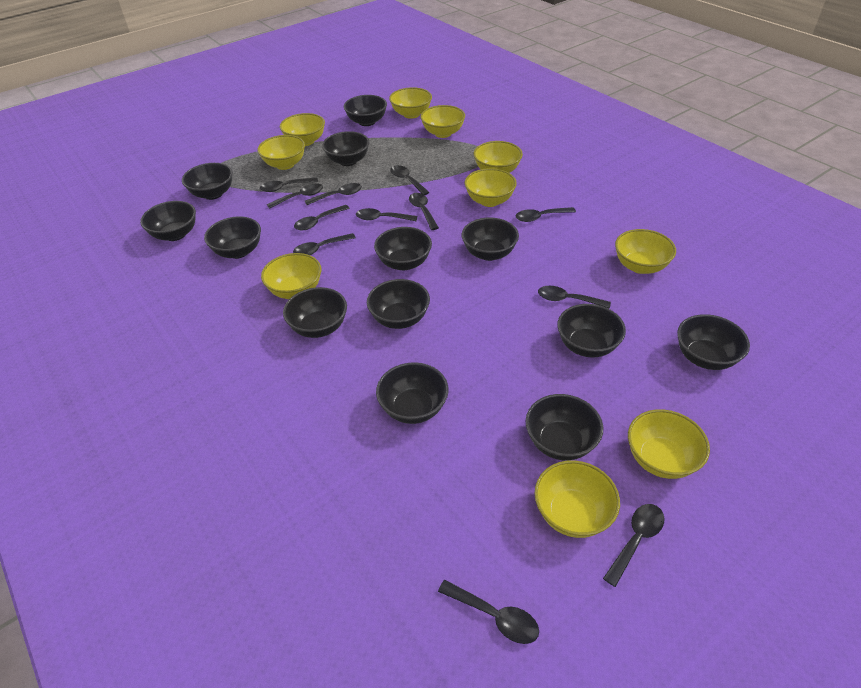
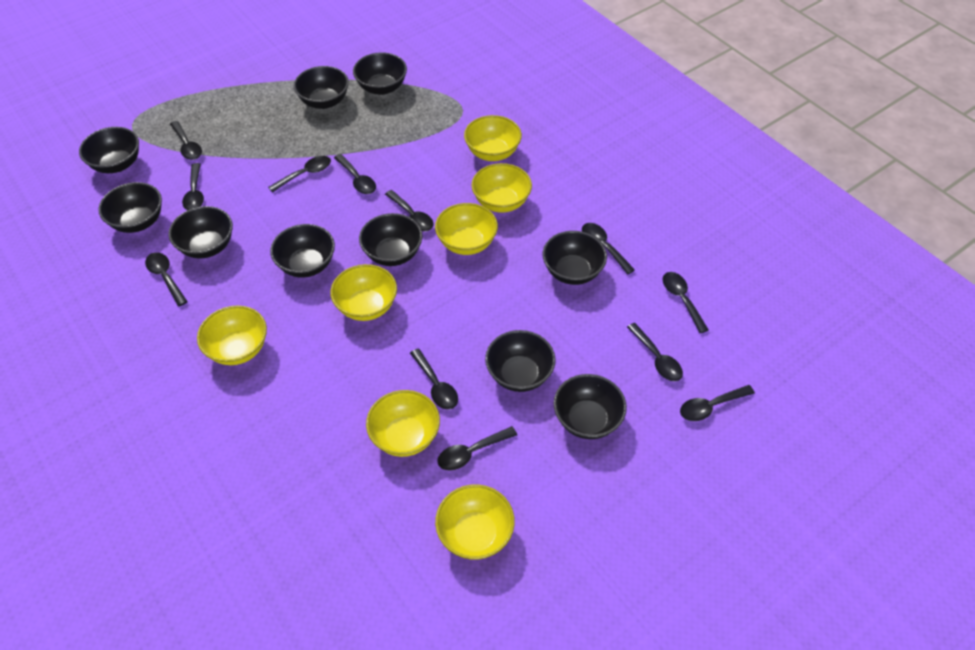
black bowl: [140,201,196,241] [182,163,233,200] [204,216,261,259] [283,287,347,338] [322,131,369,166] [344,95,387,126] [367,279,430,329] [374,227,432,270] [376,362,449,424] [462,218,519,261] [526,394,603,460] [557,304,626,358] [677,314,750,370] = 13 -> [79,127,139,173] [98,182,162,233] [169,206,233,259] [270,224,335,278] [294,66,349,109] [353,52,407,95] [359,213,422,266] [485,330,556,392] [543,231,607,285] [554,374,627,439] = 10
yellow bowl: [257,135,305,170] [261,253,321,299] [280,113,325,146] [389,87,432,119] [420,105,465,138] [465,168,517,207] [473,141,523,173] [534,460,620,538] [615,229,676,274] [628,409,710,479] = 10 -> [197,305,267,365] [331,264,397,321] [366,390,440,457] [435,203,498,255] [435,484,515,560] [464,115,522,161] [471,163,532,213] = 7

